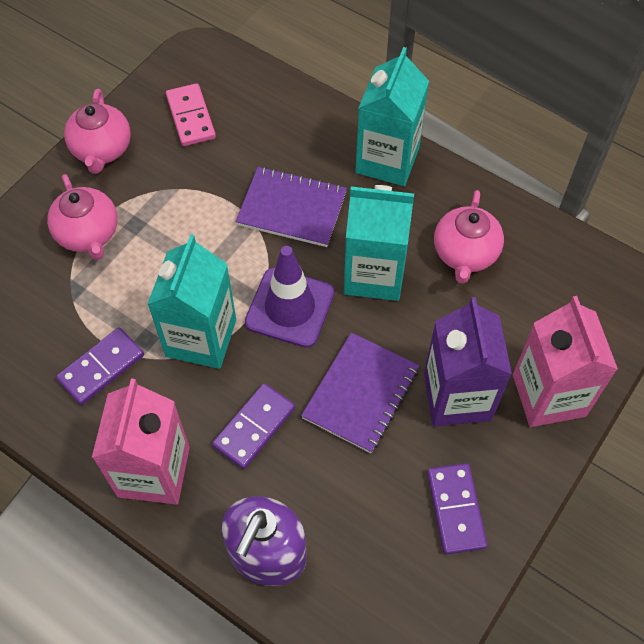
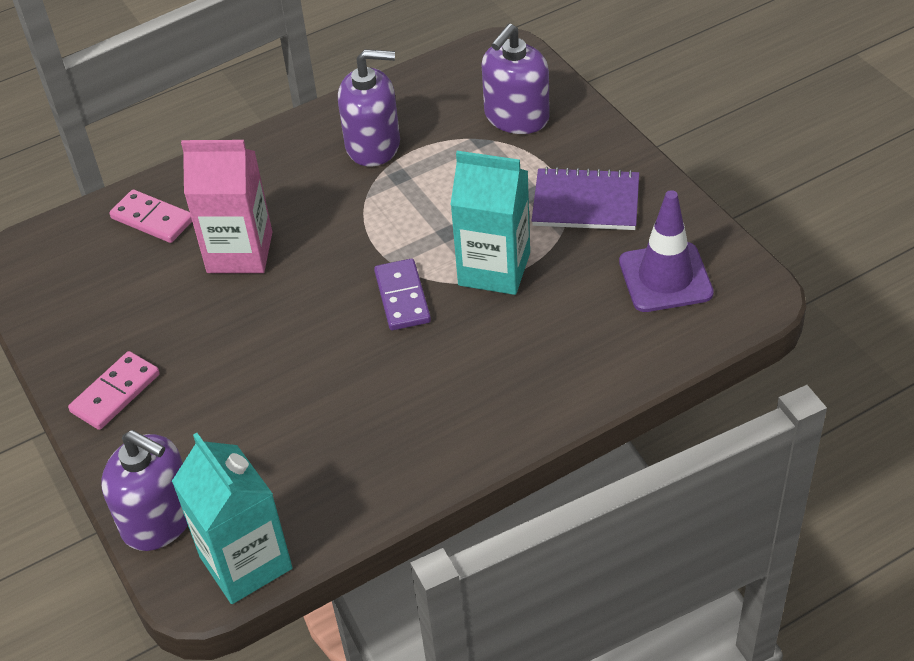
pink carton: [92,379,190,505] [513,296,618,427] = 2 -> [181,140,273,273] = 1
pink domino: [166,83,216,146] = 1 -> [68,351,160,430] [109,189,192,243] = 2
pink teapot: [47,174,118,260] [64,89,131,174] [434,190,504,284] = 3 -> none = 0
purple carton: [424,297,512,427] = 1 -> none = 0
purple domino: [56,327,144,405] [212,383,295,469] [427,463,487,554] = 3 -> [374,258,431,330] = 1
purple notebook: [236,167,347,247] [301,332,419,453] = 2 -> [532,167,639,230] = 1
purple soap dispenser: [221,496,307,586] = 1 -> [101,430,188,551] [338,49,400,167] [482,24,550,134] = 3
turquoise carton: [147,234,236,369] [344,185,414,301] [355,47,429,186] = 3 -> [172,433,293,604] [450,151,530,295] = 2

